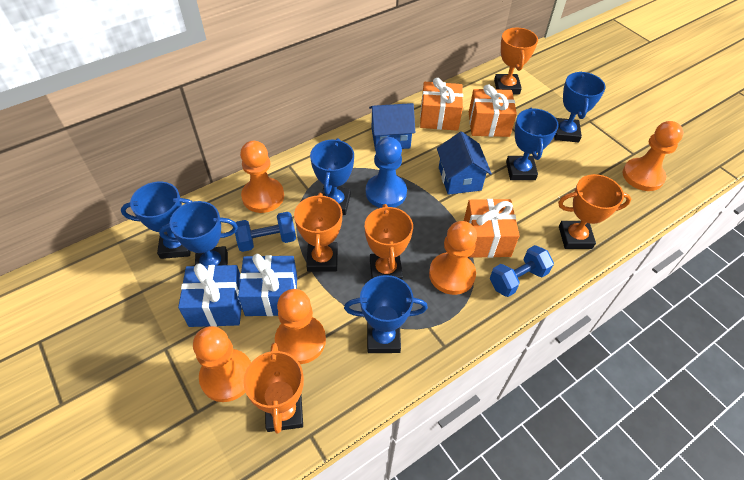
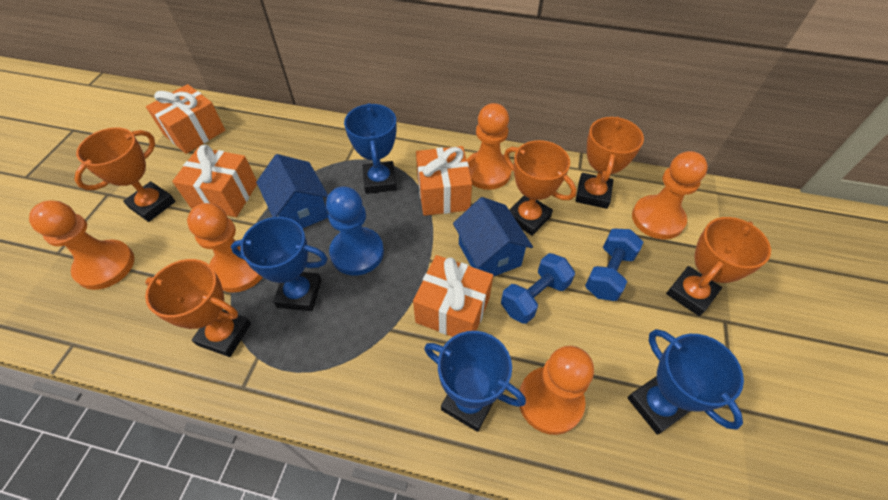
blue gift: [178,264,242,327] [238,254,297,316] = 2 -> none = 0
blue trophy: [121,182,193,259] [159,201,238,266] [310,138,354,215] [344,275,428,353] [506,108,559,180] [554,72,606,142] = 6 -> [231,217,328,311] [344,103,397,194] [424,331,526,432] [627,329,744,435] = 4
orange gift: [420,78,463,131] [464,199,520,258] [469,85,517,137] = 3 -> [146,84,225,154] [172,145,257,217] [413,255,493,337] [416,146,472,216] = 4

